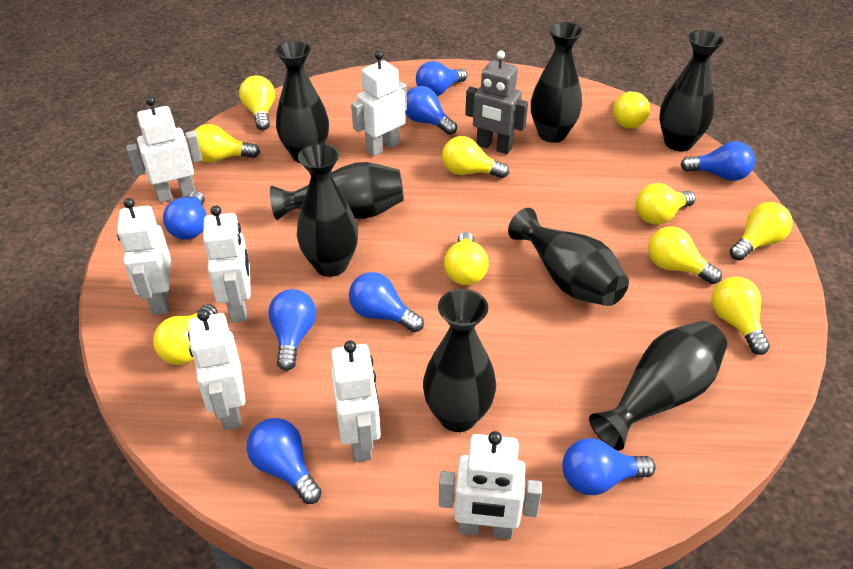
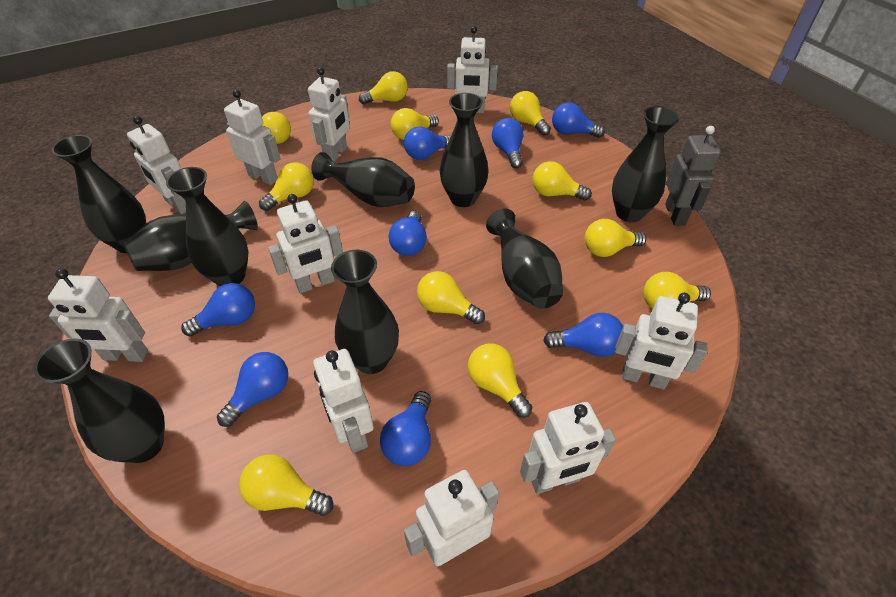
black vase: [270,162,404,220] [275,41,329,163] [297,143,358,277] [423,289,496,432] [508,208,629,306] [531,22,583,143] [589,321,727,450] [659,30,724,151] = 8 -> [34,338,165,463] [52,135,146,253] [123,201,258,271] [166,167,249,286] [311,152,415,207] [331,250,399,374] [440,93,489,207] [486,208,563,309] [612,106,679,222] = 9
white robot: [117,198,171,315] [126,96,202,203] [188,309,246,430] [203,205,251,323] [331,341,381,462] [351,51,407,156] [439,431,542,539] = 7 -> [48,268,148,362] [127,116,186,214] [224,90,281,185] [268,194,343,293] [308,67,350,162] [313,349,374,453] [404,470,499,566] [447,26,498,113] [520,402,616,494] [615,293,708,389] = 10
yellow light bulb: [153,304,218,365] [194,124,260,162] [239,75,275,130] [442,136,509,178] [444,232,489,285] [613,91,650,128] [636,183,696,225] [648,226,722,284] [711,277,770,355] [730,202,793,261] = 10 -> [239,454,333,516] [259,162,314,211] [262,112,291,144] [359,71,408,105] [391,108,439,140] [417,271,485,324] [468,344,532,418] [510,91,551,136] [532,161,592,201] [585,219,646,257] [644,272,711,309] = 11

